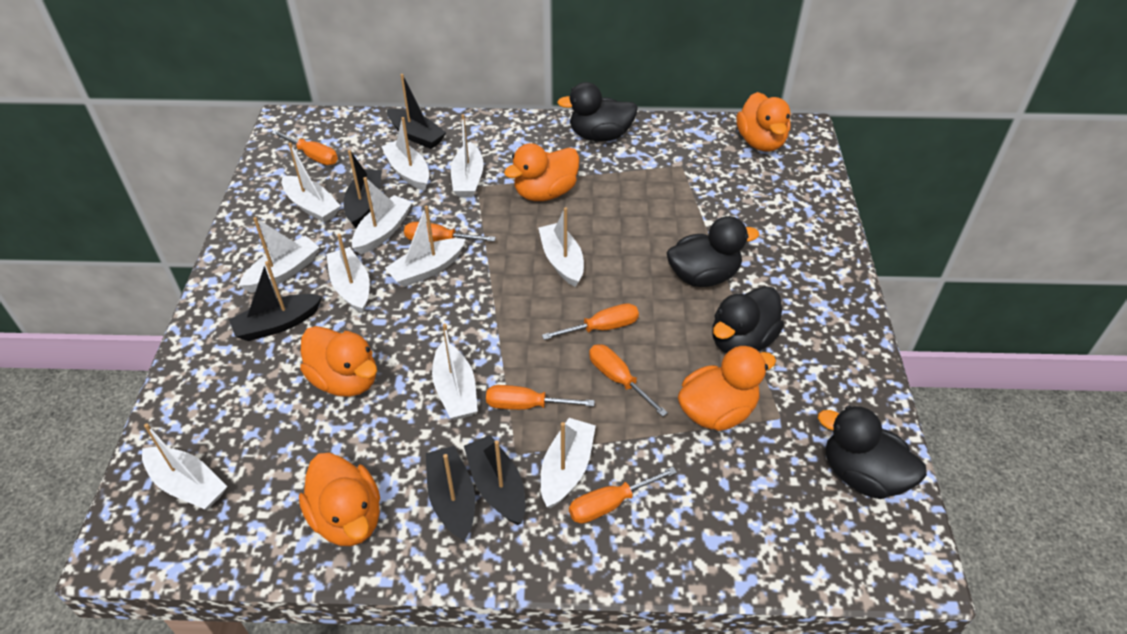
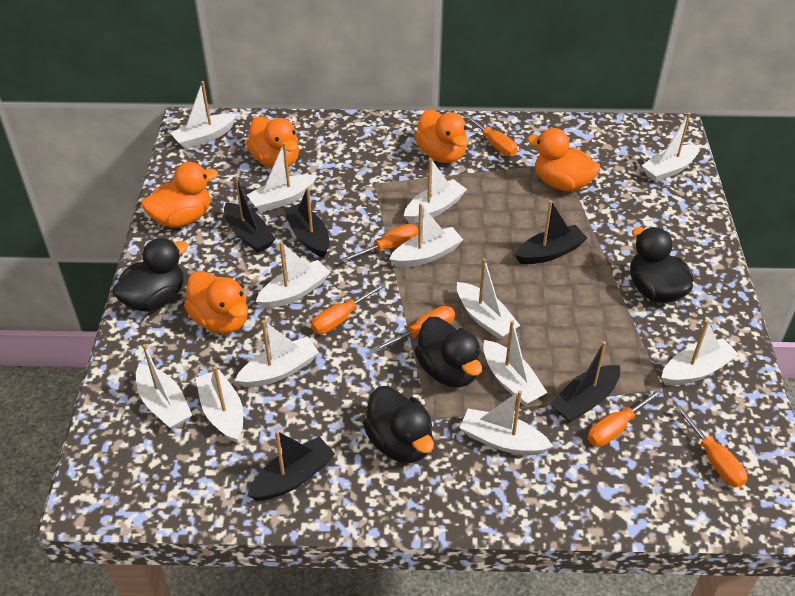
white boat: [142,423,227,510] [238,217,320,292] [282,142,341,223] [326,234,370,314] [352,177,412,254] [381,117,429,191] [385,206,465,287] [432,324,478,420] [451,114,484,198] [538,207,584,287] [541,418,596,508] = 11 -> [136,344,192,429] [171,81,237,149] [196,366,243,443] [235,320,319,387] [247,142,317,212] [255,241,331,309] [389,203,463,268] [404,158,467,223] [457,258,520,340] [460,390,553,455] [483,320,547,406] [641,112,700,182] [661,319,739,386] = 13

